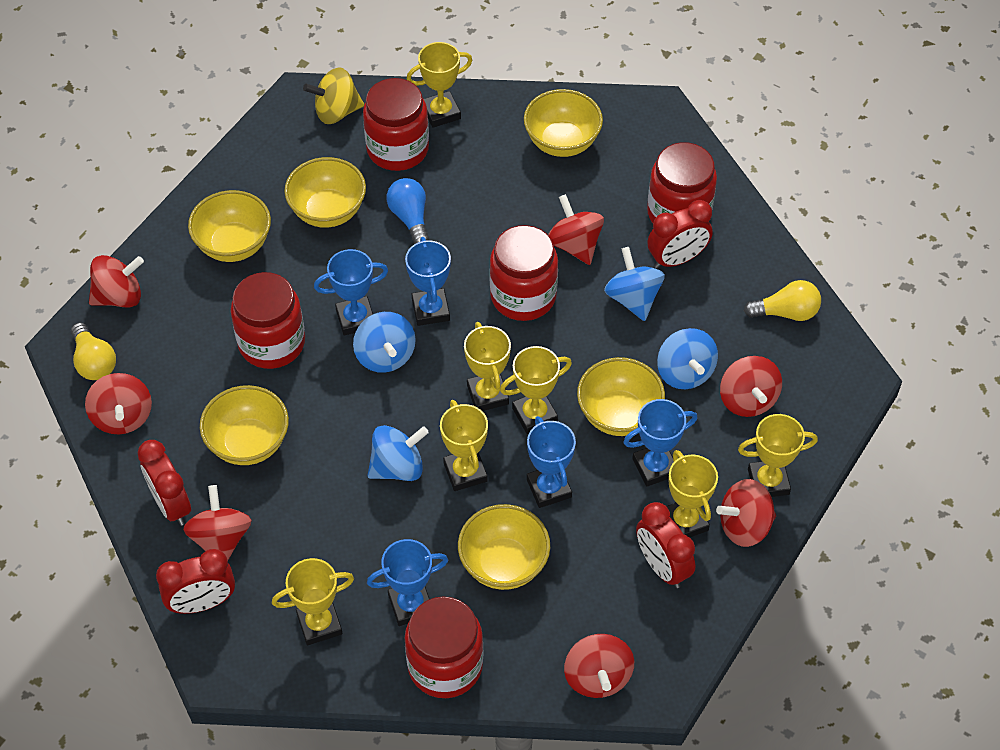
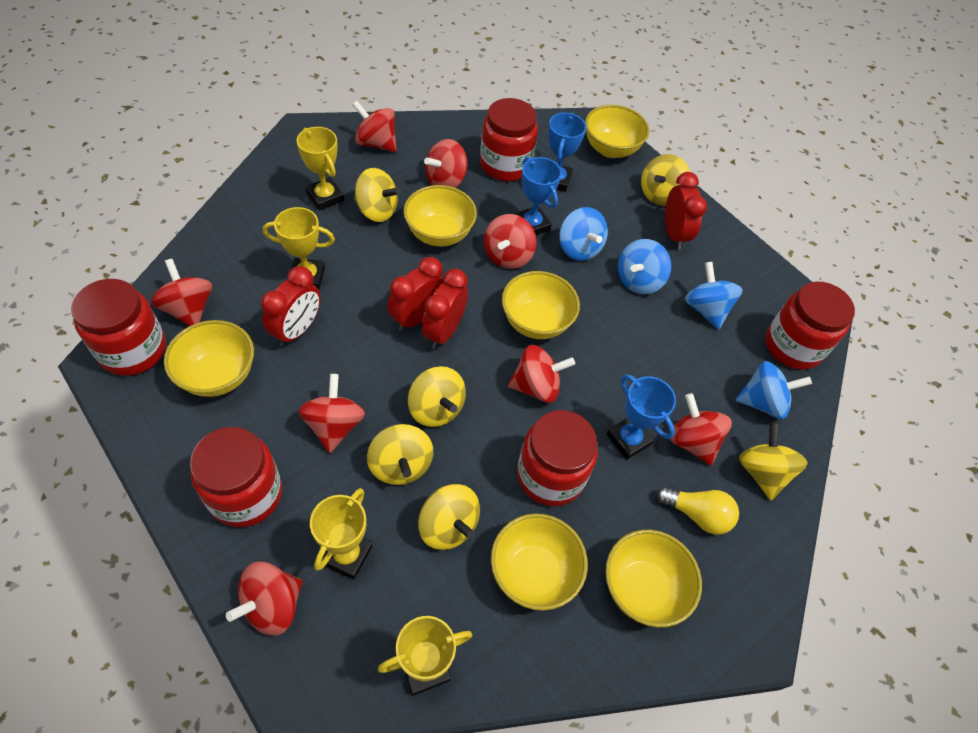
blue light bulb: [387,178,429,244] = 1 -> none = 0
blue trophy: [314,249,388,336] [367,539,448,626] [405,237,451,326] [527,416,576,508] [623,399,697,486] = 5 -> [515,157,562,235] [548,113,586,192] [606,374,676,460] = 3
red spinning top: [85,373,152,434] [89,255,144,308] [183,485,252,560] [548,194,604,265] [564,634,634,698] [716,479,776,547] [720,356,782,417] = 7 -> [151,259,212,326] [226,562,303,636] [299,374,365,453] [353,101,396,152] [424,139,467,188] [484,214,536,269] [508,345,575,403] [670,393,732,465] = 8
yellow light bulb: [71,323,116,380] [744,280,821,321] = 2 -> [656,487,739,534] = 1
yellow spinning top: [303,68,364,124] = 1 -> [355,168,401,222] [367,424,433,485] [408,366,466,427] [418,484,480,550] [641,154,690,206] [739,422,808,500] = 6
yellow trophy: [272,558,354,645] [407,42,473,128] [440,400,488,491] [464,322,511,411] [500,346,572,434] [666,450,718,537] [738,414,818,497] = 7 -> [263,207,335,290] [296,127,344,210] [310,488,373,579] [378,616,472,696] = 4

